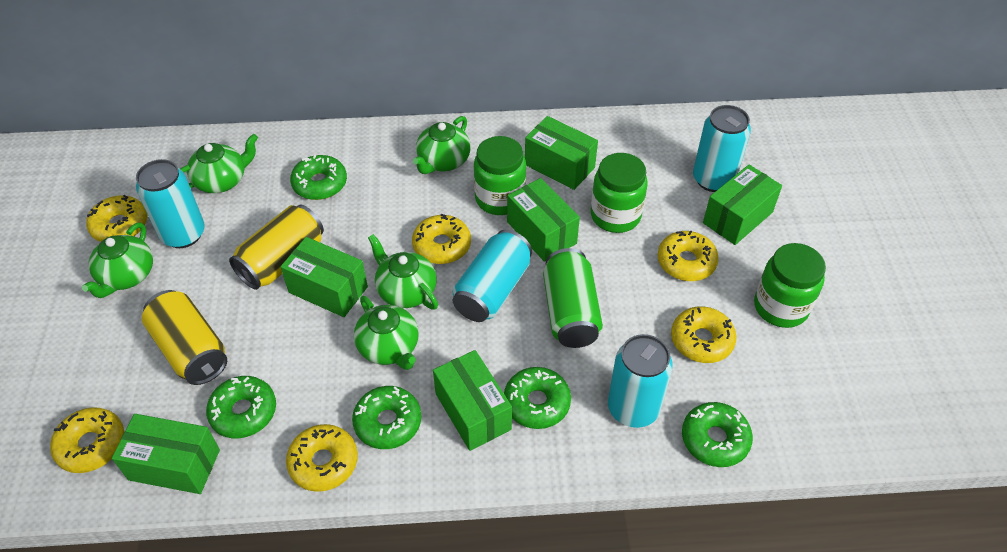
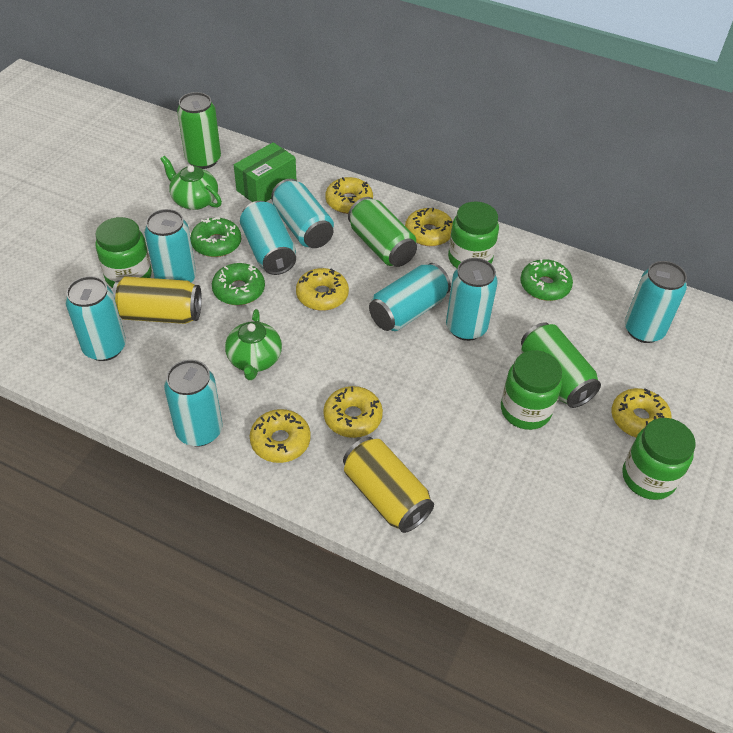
green box: [112,414,220,494] [281,237,368,317] [433,350,512,451] [507,178,580,262] [525,116,598,190] [703,165,782,245] = 6 -> [234,142,296,202] = 1
green can: [543,248,603,348] = 1 -> [177,92,221,169] [348,197,417,267] [521,322,601,408] = 3
green donut: [206,376,276,438] [290,154,347,200] [352,386,421,449] [504,367,571,429] [682,402,753,467] = 5 -> [190,218,241,257] [212,263,265,305] [520,259,573,301] = 3
green jar: [474,136,526,215] [591,153,648,233] [754,243,826,328] = 3 -> [95,217,152,288] [448,201,499,268] [501,351,562,430] [622,418,696,500] = 4
green teapot: [82,223,153,298] [181,134,258,193] [354,296,419,370] [368,234,438,309] [413,116,471,174] = 5 -> [161,156,222,210] [225,309,282,380] = 2
turquoise can: [136,159,205,248] [453,230,532,322] [608,334,673,428] [693,105,751,192] = 4 -> [65,276,126,361] [144,209,196,283] [164,360,223,446] [240,201,296,275] [271,179,334,248] [369,263,451,331] [446,258,498,341] [625,261,687,343] = 8

